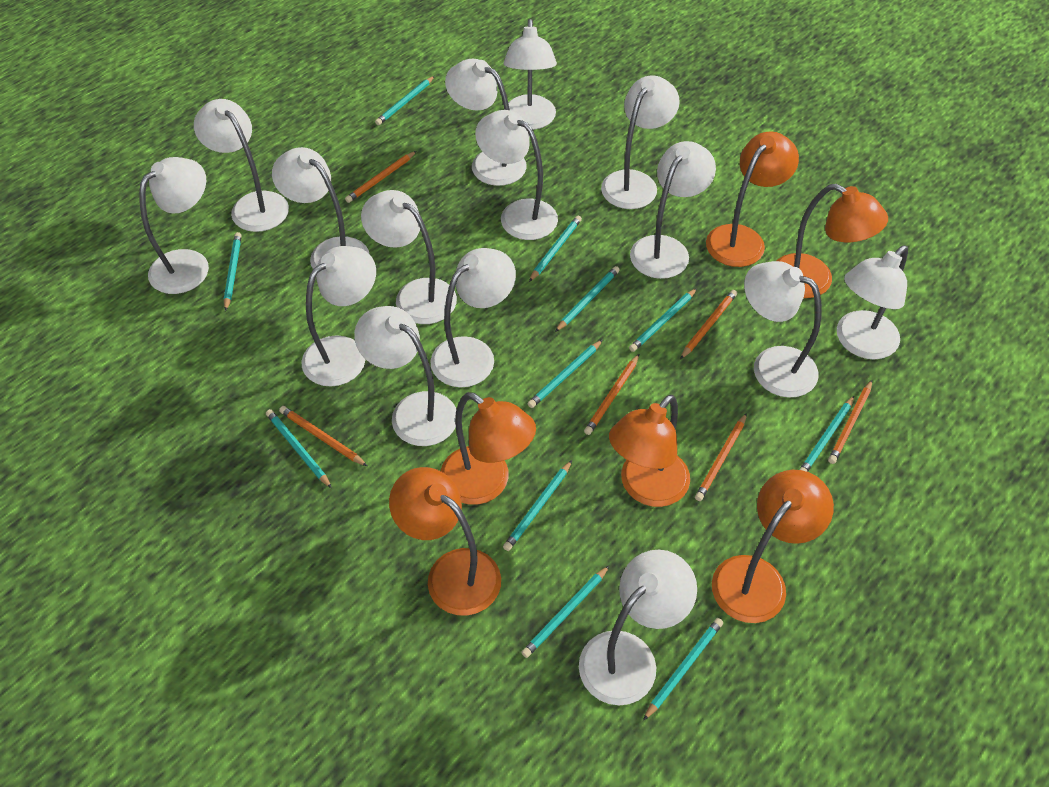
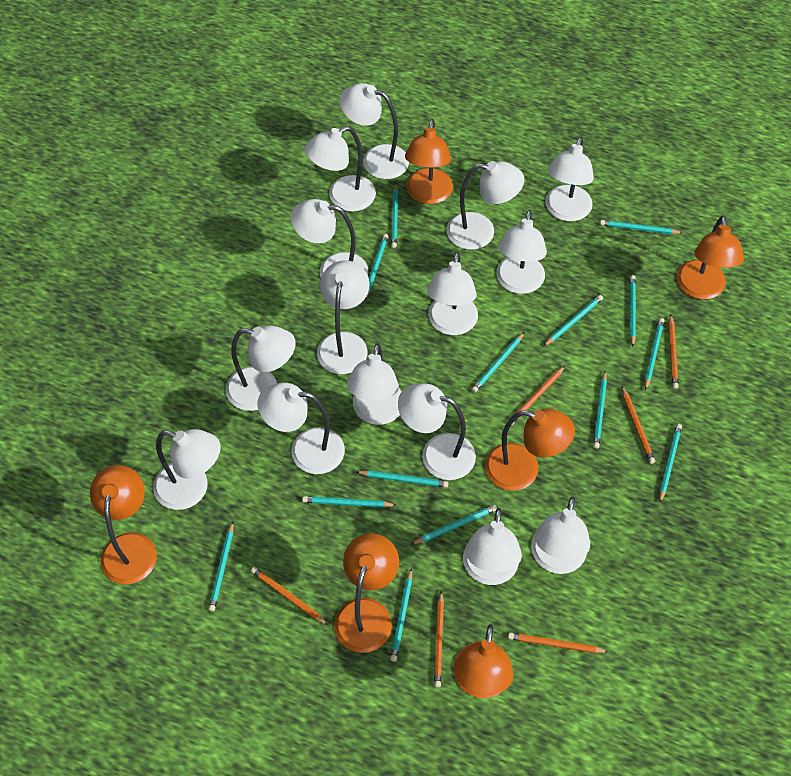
turquoise pencil: [224,232,242,311] [266,409,332,488] [375,76,434,125] [503,460,572,551] [521,566,609,658] [528,340,603,408] [529,216,582,282] [555,266,620,332] [629,288,697,352] [643,618,723,721] [799,396,854,472] = 11 -> [208,522,234,612] [302,496,396,508] [356,470,449,488] [364,234,389,300] [390,568,412,662] [391,183,398,248] [411,505,497,545] [472,332,525,393] [544,295,603,346] [593,372,607,449] [600,220,683,234] [630,275,636,347] [645,318,664,390] [659,424,682,503] = 14

